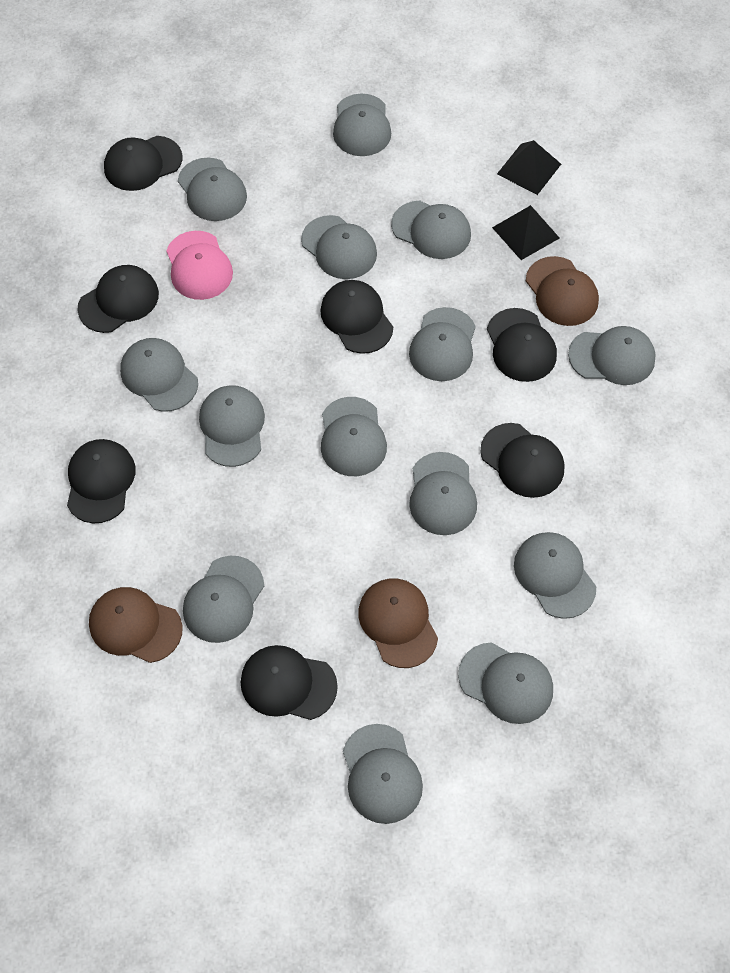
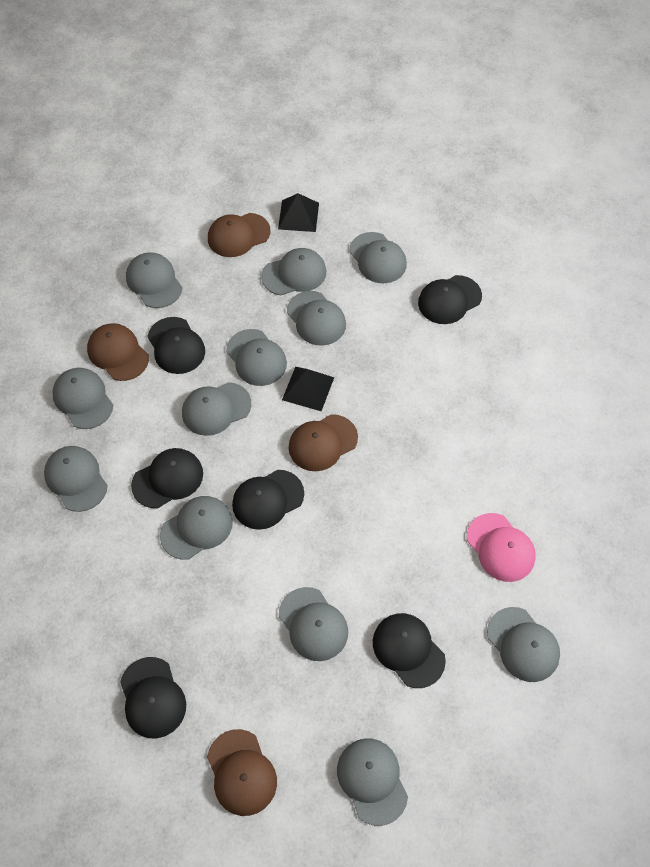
black cap: [67,439,135,523] [77,265,159,333] [104,136,182,191] [241,645,338,720] [320,280,393,354] [480,423,564,498] [487,308,557,382] = 7 -> [120,657,186,738] [131,448,203,508] [147,317,205,374] [232,470,304,530] [373,613,446,688] [418,275,482,324] = 6
brown cap: [89,587,183,663] [358,579,438,668] [526,256,599,326] = 3 -> [87,323,149,381] [207,729,277,816] [208,213,270,257] [289,414,358,471] = 4
grey cap: [120,338,198,412] [178,158,247,221] [183,556,264,643] [199,385,265,467] [301,215,377,279] [321,397,387,476] [333,94,391,156] [343,724,423,824] [391,201,471,259] [409,307,476,381] [409,452,477,535] [458,642,553,724] [514,532,596,619] [568,326,656,385] = 14 -> [44,446,108,512] [52,368,113,429] [126,252,182,308] [160,496,233,560] [182,382,251,436] [226,329,287,386] [261,248,326,295] [279,587,348,661] [287,291,346,346] [337,738,408,826] [349,232,407,283] [487,607,560,682] = 12

